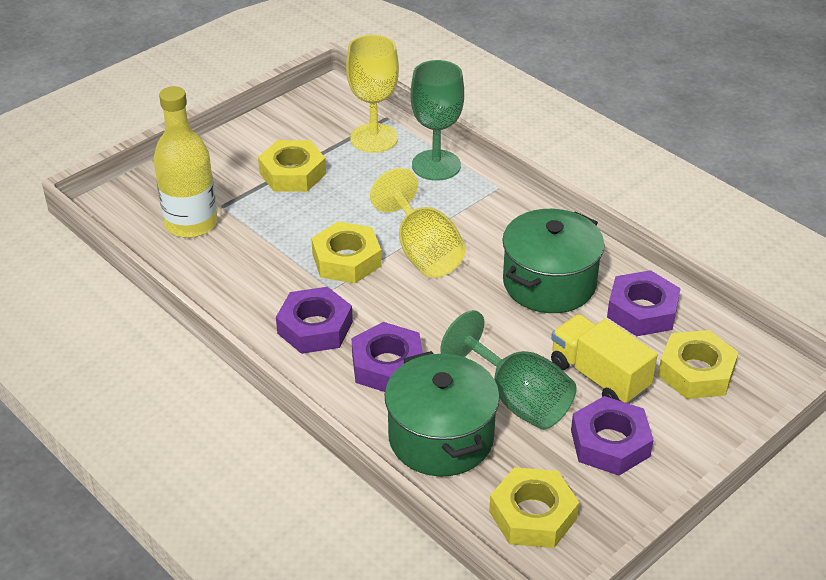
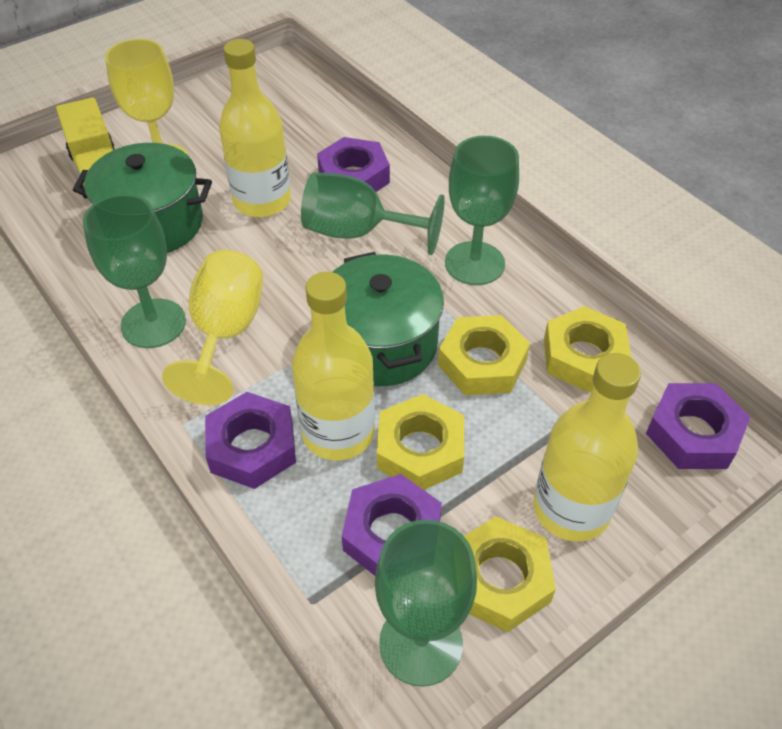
green goblet: [410,60,464,181] [440,310,577,430] = 2 -> [83,194,186,348] [301,172,445,255] [375,519,477,687] [445,136,519,285] = 4
yellow bottle: [154,86,218,238] = 1 -> [219,39,291,217] [292,272,375,461] [533,353,641,542] = 3

